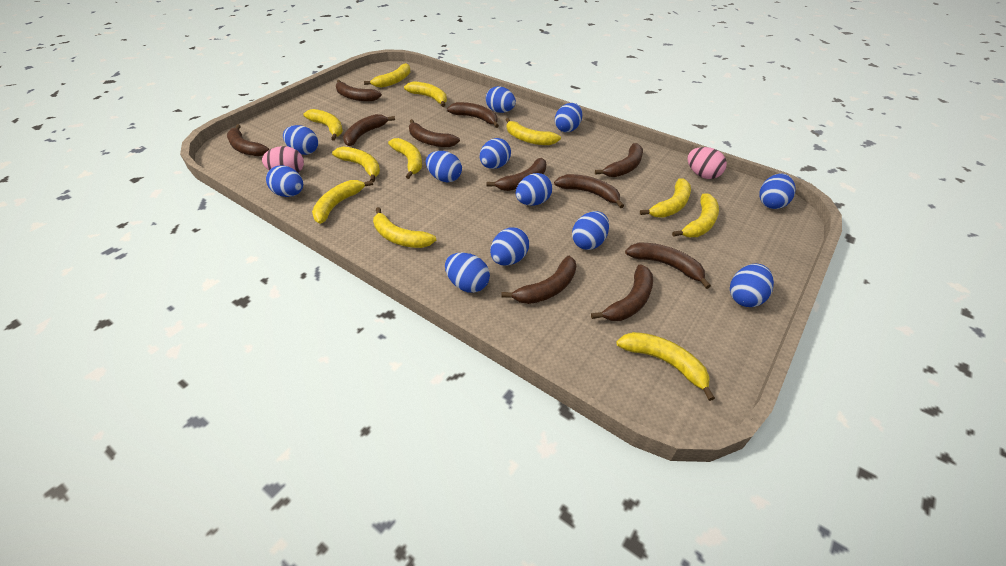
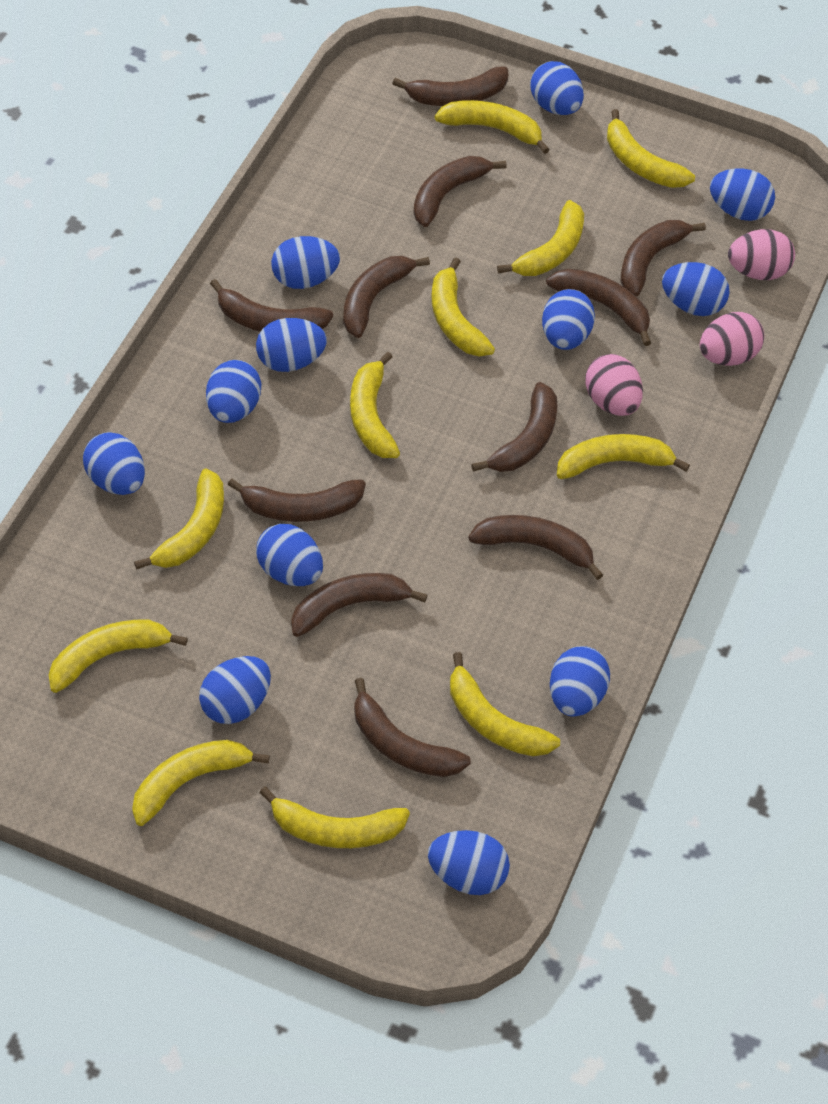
pink egg: [262,146,304,173] [688,147,727,179] = 2 -> [585,354,643,416] [700,312,764,366] [728,229,795,280] = 3

